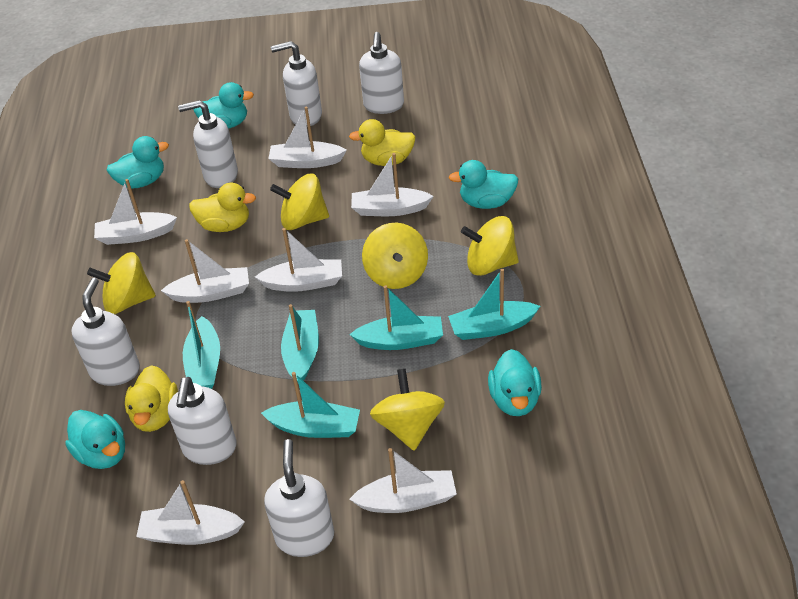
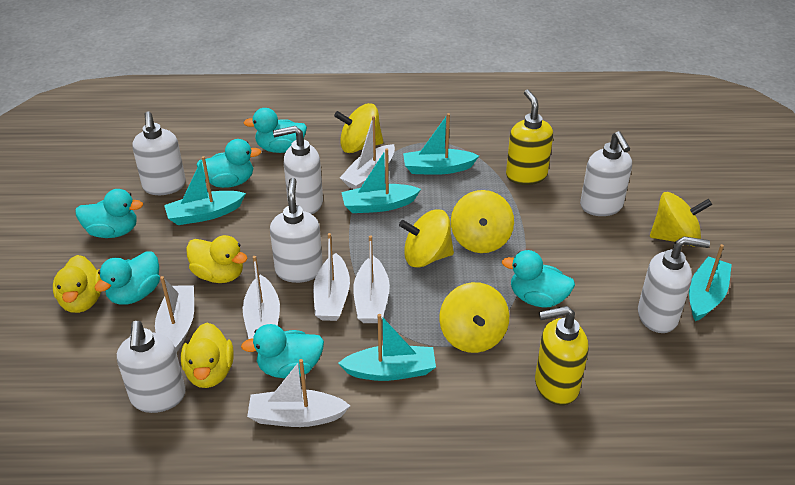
turquoise duck: [65,410,125,469] [106,136,169,189] [193,82,254,129] [448,160,518,209] [488,349,542,416] = 5 -> [75,189,143,238] [94,251,160,305] [197,139,262,188] [241,324,324,378] [243,108,307,153] [502,250,575,307] = 6
white boat: [94,179,177,245] [136,480,245,545] [161,239,249,303] [255,228,342,292] [268,106,347,168] [349,448,457,513] [351,153,434,216] = 7 -> [155,276,194,353] [243,256,280,339] [247,359,350,427] [313,233,350,321] [340,116,395,189] [353,235,390,323] = 6
yellow soap dispenser: none = 0 -> [506,89,553,185] [535,306,589,405] = 2

